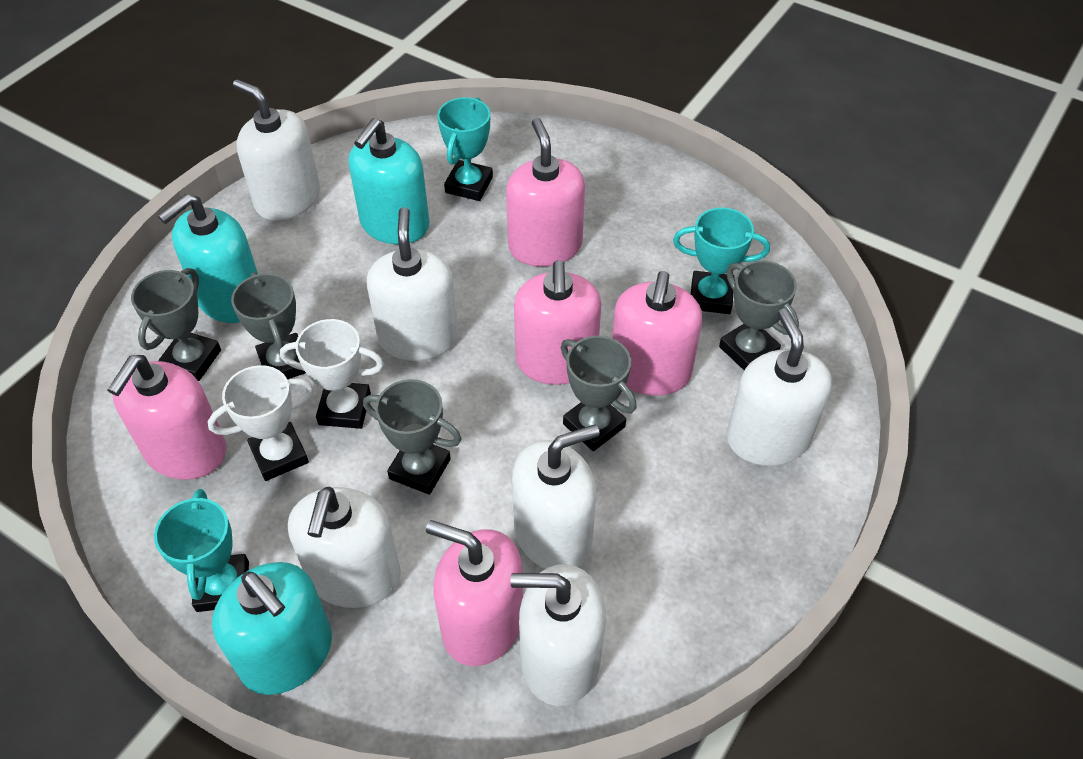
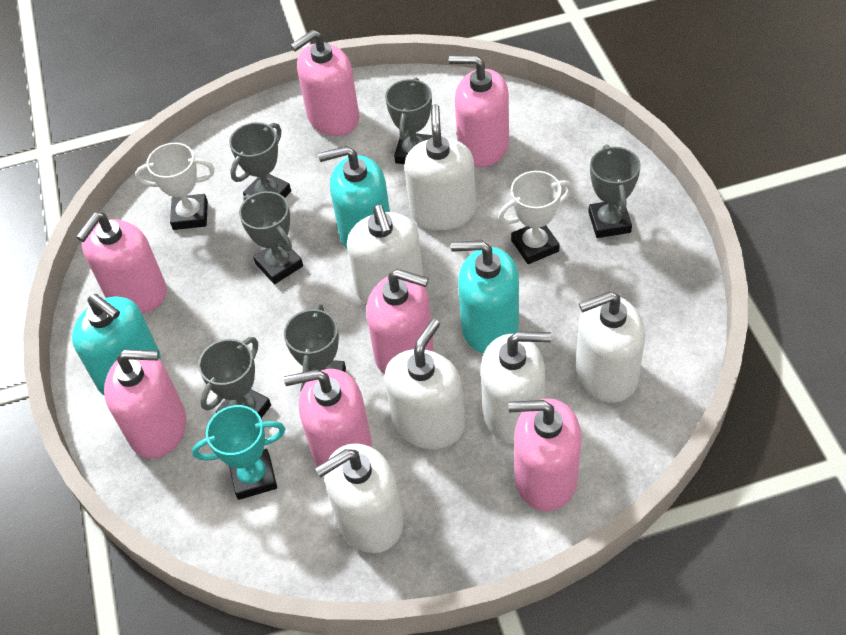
grey trophy: [131,268,221,381] [231,272,306,379] [363,379,462,495] [561,336,636,451] [719,261,799,370] = 5 -> [198,337,271,418] [229,122,291,198] [239,191,303,284] [284,304,346,391] [385,77,433,164] [588,144,641,238] = 6
pink soap dispenser: [108,355,227,480] [426,520,523,666] [506,118,585,267] [514,260,602,385] [612,271,702,396] = 5 -> [76,213,167,313] [104,349,186,459] [284,369,372,467] [291,30,359,136] [366,269,433,374] [449,55,509,168] [508,398,582,511] = 7
turquoise trophy: [154,489,249,612] [437,97,493,201] [673,208,770,314] = 3 -> [192,405,285,500] = 1

